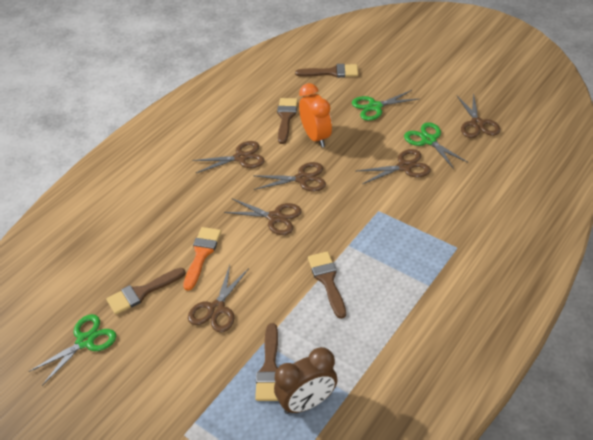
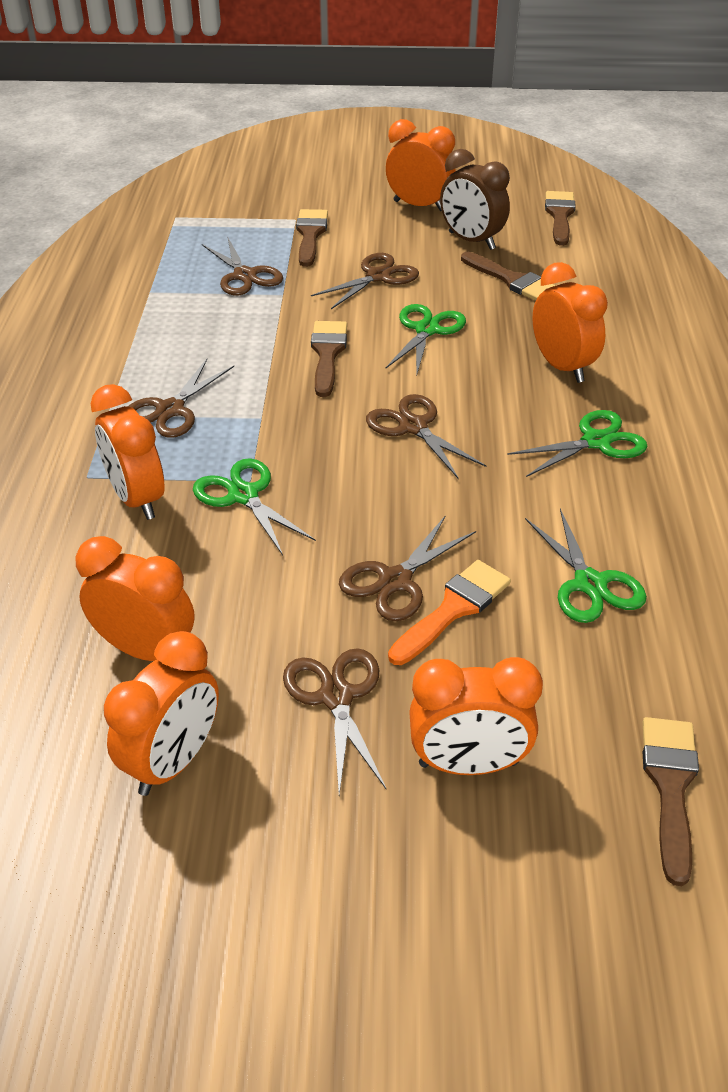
green scissors: [29,314,116,386] [352,90,418,121] [404,122,467,169] = 3 -> [193,458,316,555] [385,304,466,374] [507,410,648,477] [525,509,647,623] = 4
orange clock: [299,83,332,147] = 1 -> [76,536,195,661] [91,384,164,520] [104,631,219,796] [386,119,455,211] [409,657,543,775] [532,262,608,383] = 6

